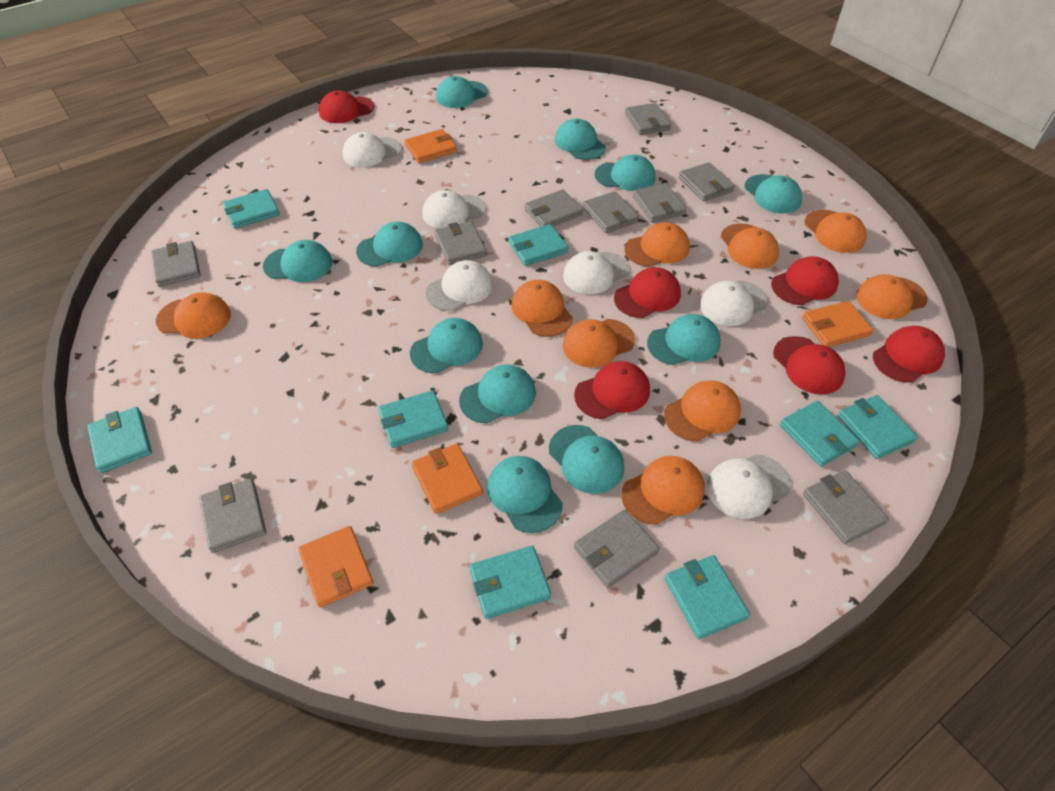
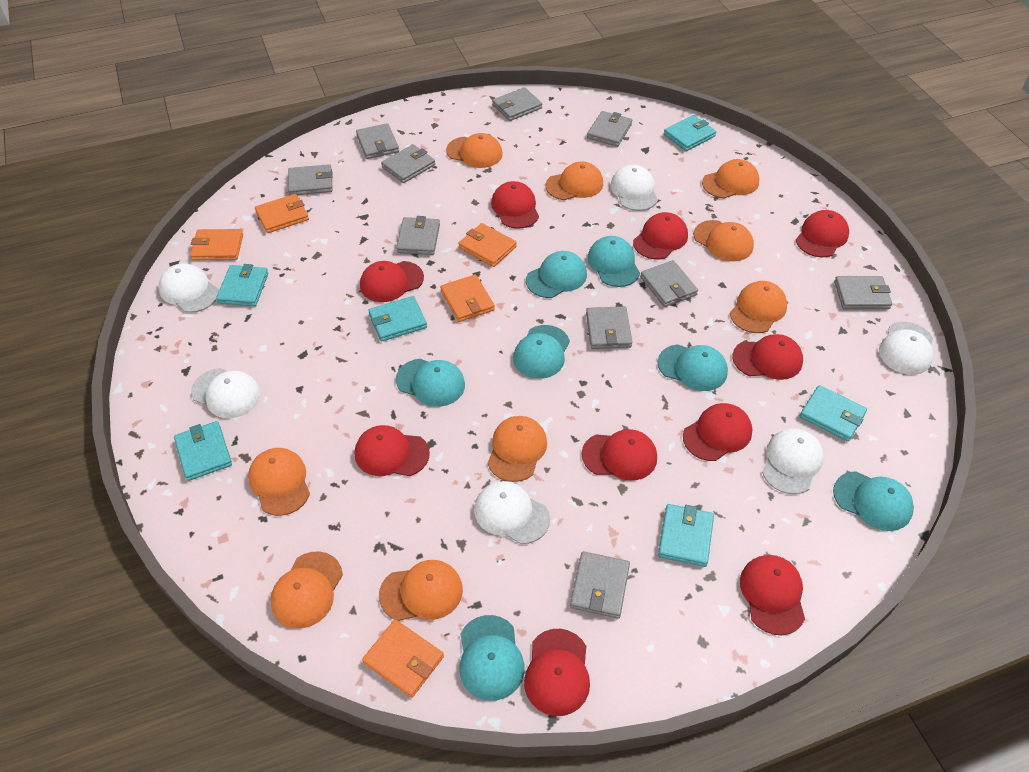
orange wallet: [298,526,373,608] [404,129,457,163] [412,444,483,514] [802,301,873,347] = 4 -> [190,229,243,260] [255,194,309,233] [362,619,444,698] [440,274,495,322] [458,223,517,267] = 5
red cap: [319,90,374,123] [574,361,650,419] [614,267,681,318] [771,256,839,305] [773,336,846,394] [873,326,945,383] = 6 -> [355,425,430,476] [360,261,424,302] [491,181,539,229] [524,629,590,716] [582,429,657,481] [633,212,688,259] [683,403,752,461] [732,334,803,380] [740,555,805,635] [796,210,849,257] = 10
turquoise cap: [263,240,332,282] [356,222,423,267] [410,318,483,373] [436,76,488,108] [459,364,536,423] [487,456,563,533] [549,425,624,494] [555,118,606,160] [595,154,656,191] [647,314,721,365] [744,174,802,214] = 11 -> [396,359,465,407] [459,615,525,701] [513,325,570,379] [526,251,587,298] [588,236,640,287] [658,344,728,391] [833,471,914,531] = 7
turquoise wallet: [87,407,152,473] [223,189,280,229] [378,390,448,448] [470,546,551,619] [508,224,568,266] [664,555,750,639] [780,401,860,467] [838,395,918,459] = 8 -> [174,421,232,481] [216,264,268,306] [368,296,427,341] [658,504,714,567] [664,115,716,151] [799,385,867,442] = 6

